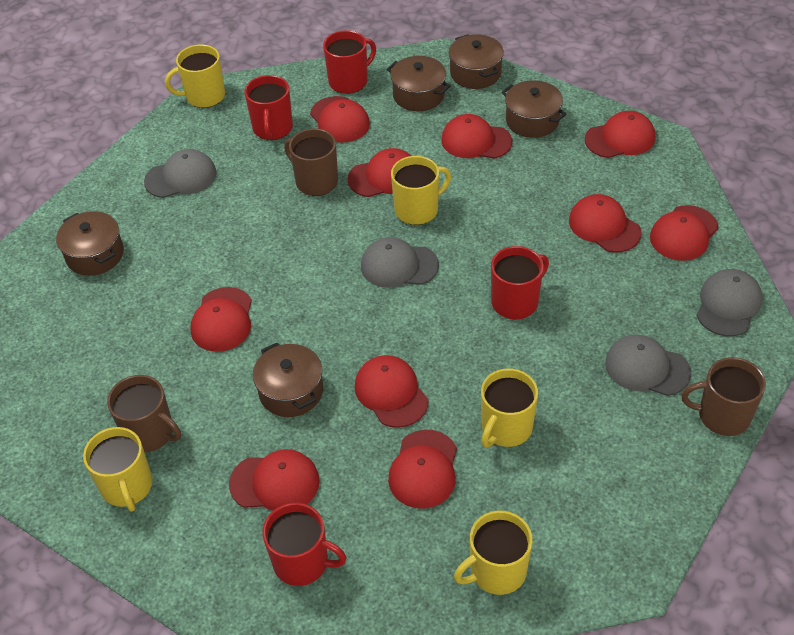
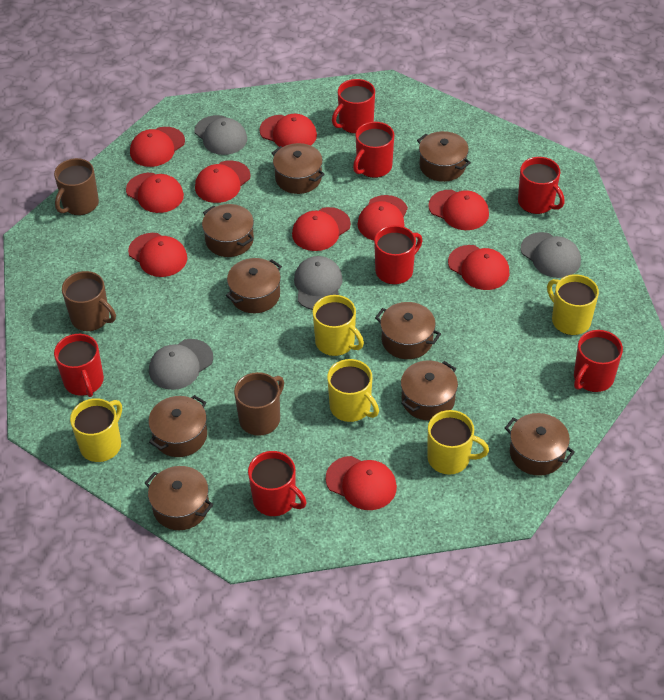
brown pot: [56,211,124,276] [253,343,323,417] [387,56,450,111] [449,34,504,89] [502,80,566,138] = 5 -> [145,466,213,530] [148,395,207,457] [202,204,254,257] [226,258,282,313] [272,143,325,194] [375,302,441,359] [401,360,458,420] [417,131,471,182] [505,413,575,476] = 9
red mug: [244,75,293,140] [262,503,347,586] [323,30,376,94] [491,246,549,319] = 4 -> [54,334,104,397] [248,451,306,516] [332,79,375,134] [353,122,394,178] [374,225,422,284] [518,157,565,214] [574,330,623,392] = 7

